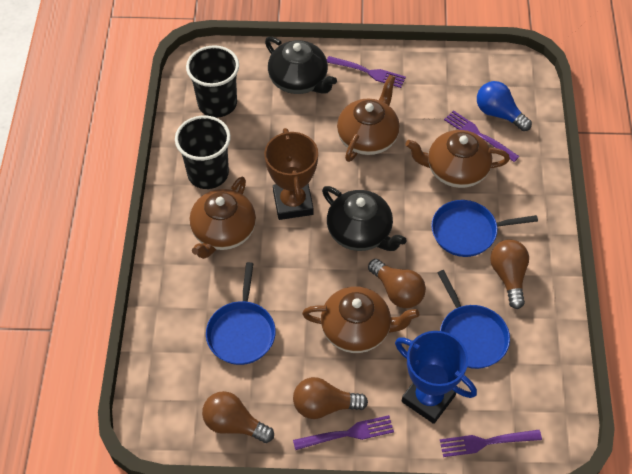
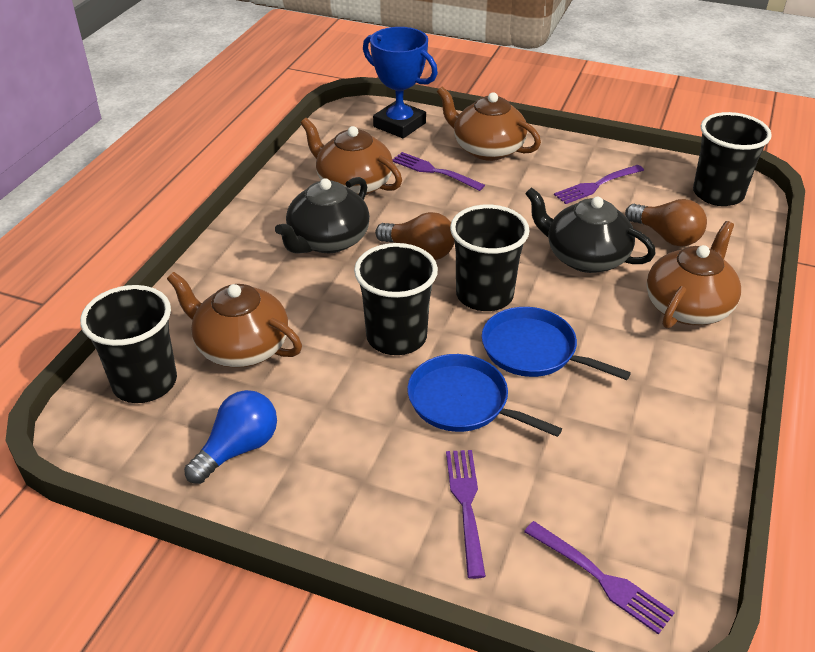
black cup: [175,115,231,189] [186,45,239,117] = 2 -> [80,285,177,403] [354,243,438,355] [450,205,530,311] [693,112,772,206] = 4
blue pan: [206,262,276,365] [431,200,538,257] [437,270,510,369] = 3 -> [407,354,562,437] [482,307,631,380] = 2
brown light bulb: [202,391,274,443] [293,377,368,419] [368,259,426,308] [490,239,529,309] = 4 -> [375,212,455,260] [625,199,707,247] = 2
brown trophy: [264,128,318,220] = 1 -> none = 0

